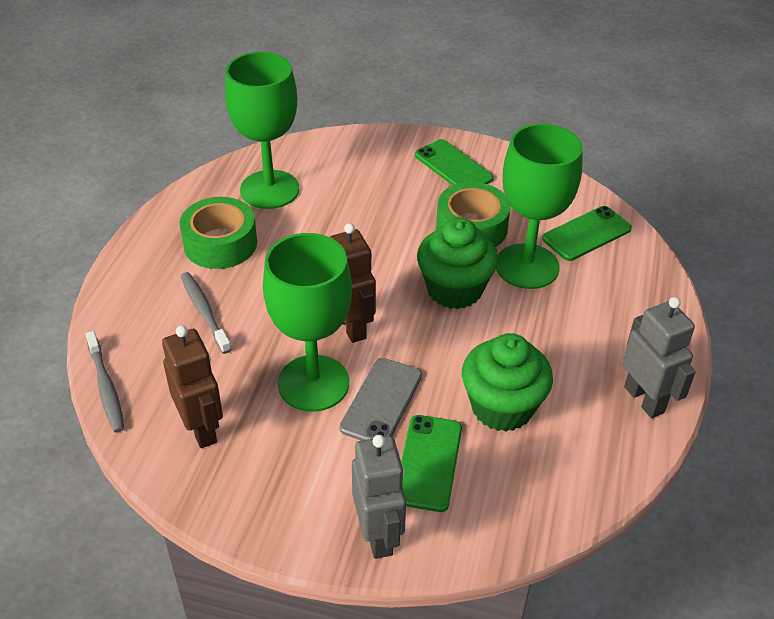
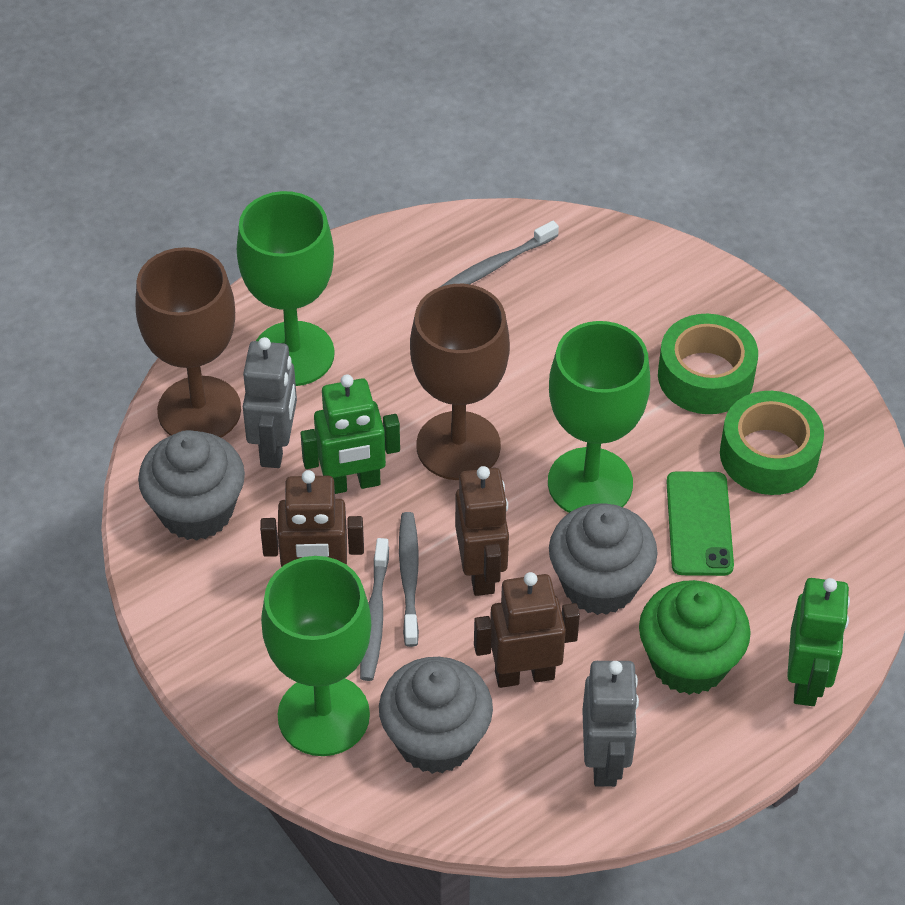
brown goblet: none = 0 -> [136,247,241,438] [410,284,510,480] = 2
brown robot: [162,325,223,448] [330,223,376,343] = 2 -> [260,470,364,567] [455,466,509,596] [474,572,580,688] = 3
green cupcake: [417,218,498,309] [462,333,553,432] = 2 -> [639,580,751,695] = 1
green phone: [401,415,462,512] [415,139,494,186] [542,206,632,261] = 3 -> [666,471,734,576] = 1
green robot: none = 0 -> [300,374,400,494] [787,578,850,706] = 2
grey cupcake: none = 0 -> [138,430,245,541] [379,657,493,774] [549,503,658,615] = 3
grey phone: [339,358,422,441] = 1 -> none = 0
grey toothbrush: [85,331,124,433] [181,272,232,354] = 2 -> [360,538,389,681] [399,512,419,647] [440,221,559,287] = 3

